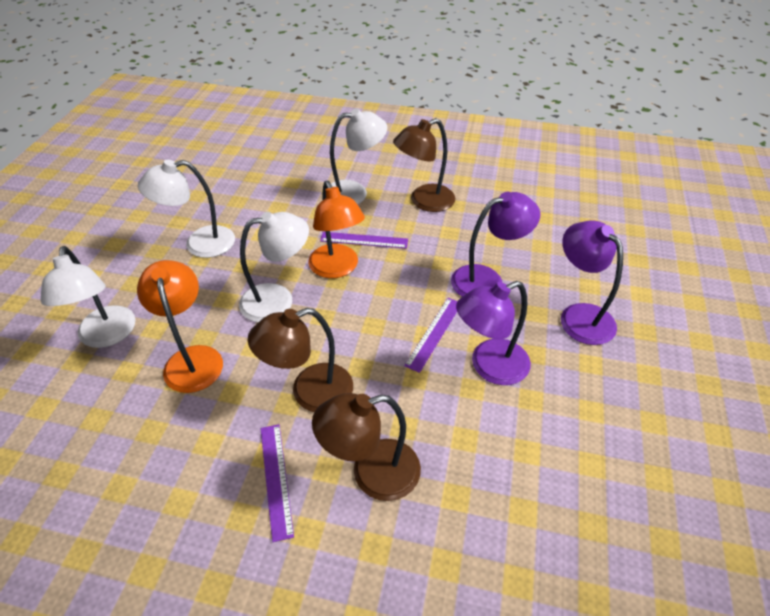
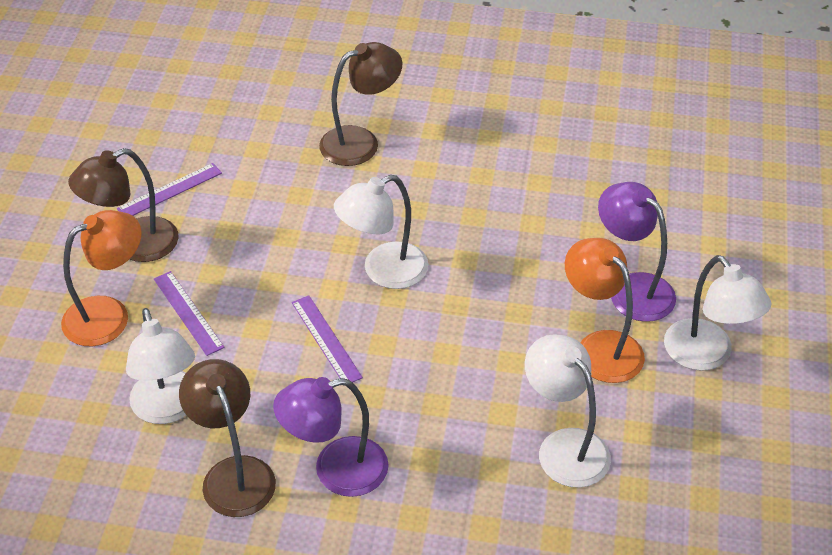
purple lamp: [451,192,540,297] [456,281,531,385] [561,221,623,345] = 3 -> [273,377,388,497] [598,182,676,322] = 2

